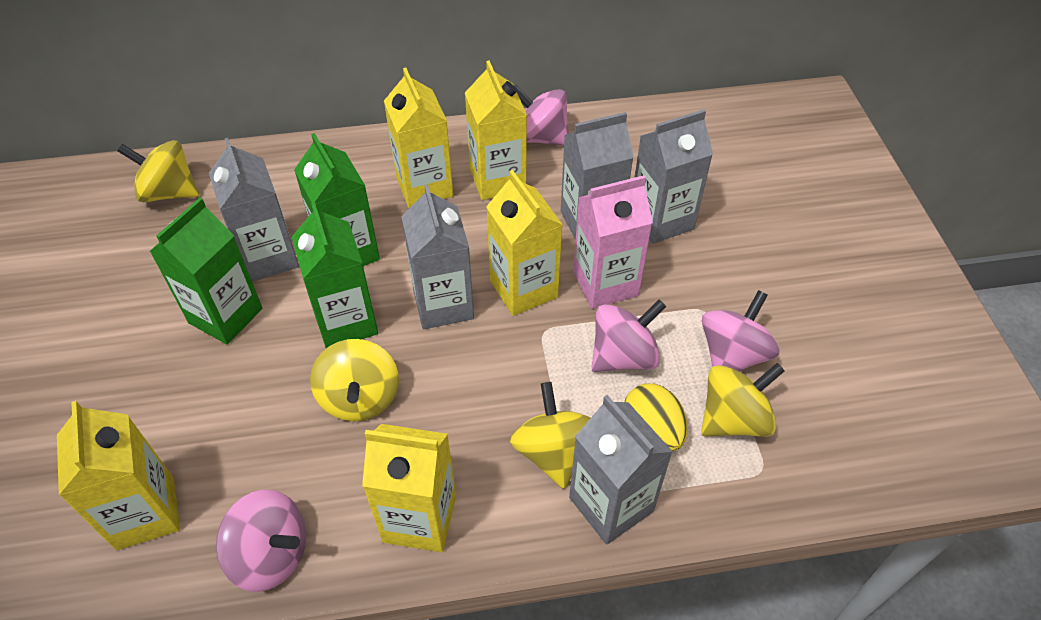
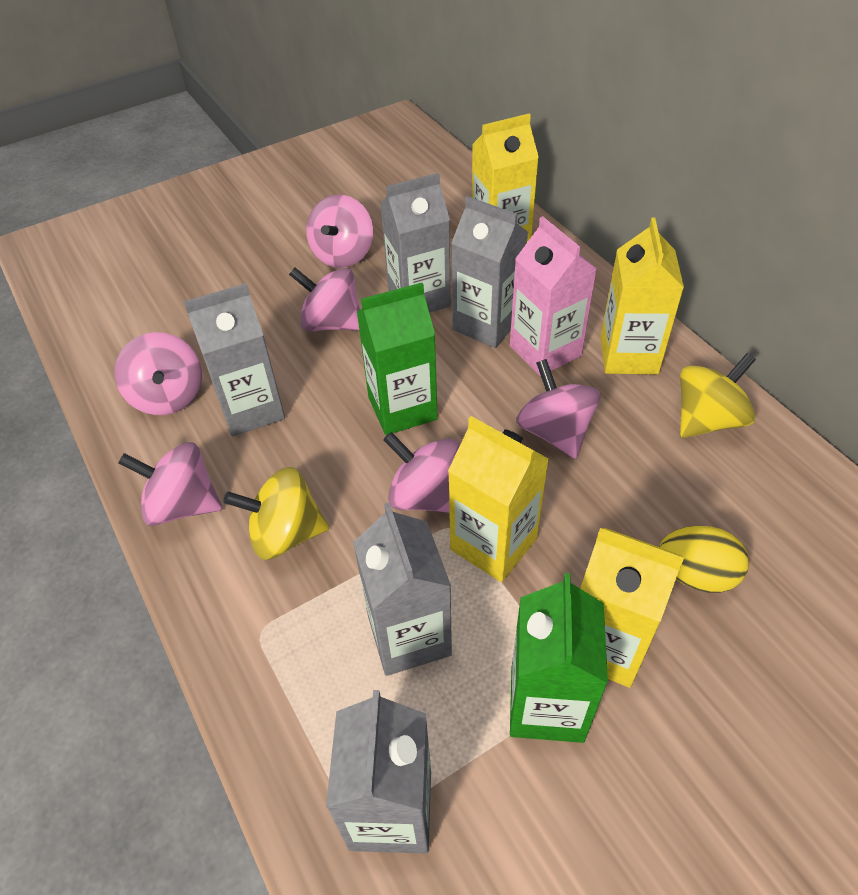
green carton: [150,198,262,344] [292,202,378,348] [294,133,380,266] = 3 -> [357,283,438,435] [510,573,608,743] = 2
pink spinning top: [216,490,306,592] [514,85,569,146] [591,300,666,372] [702,290,779,371] = 4 -> [114,332,202,415] [118,442,222,526] [289,268,360,331] [306,195,373,268] [383,432,460,513] [516,359,600,459] = 6
yellow carton: [57,401,180,550] [362,424,456,552] [384,68,453,208] [465,60,527,200] [486,170,563,316] = 5 -> [448,416,549,582] [472,114,539,242] [580,528,684,688] [600,217,684,374] = 4
yellow spinning top: [117,140,199,202] [310,339,399,421] [510,382,590,489] [701,363,785,437] = 4 -> [223,467,329,560] [680,353,756,438] = 2

